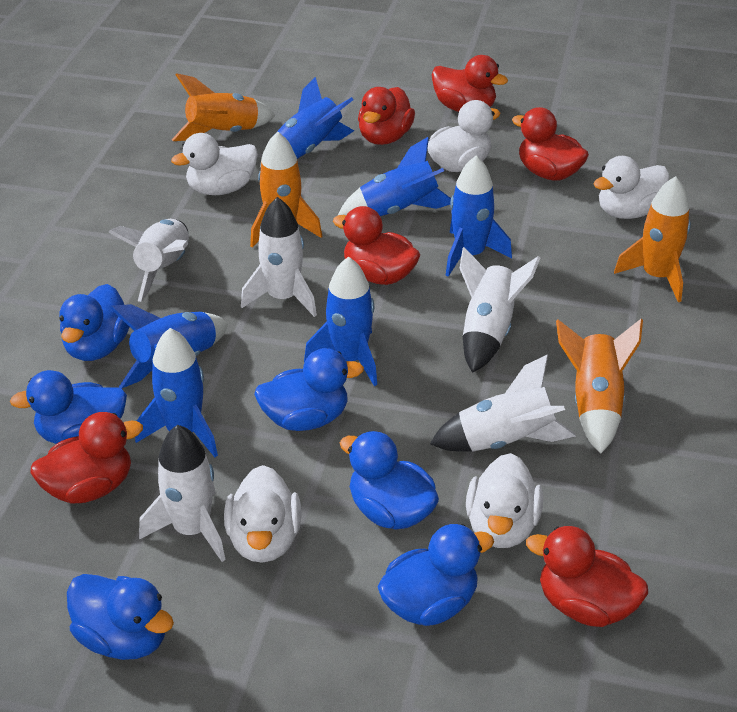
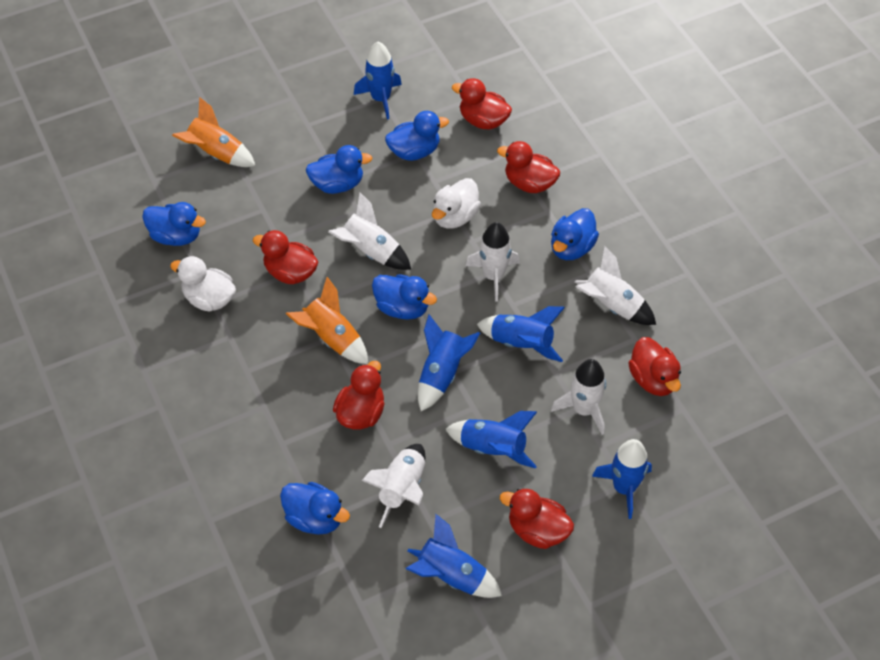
orange rocket: [172,73,275,141] [250,131,322,248] [556,319,643,454] [614,176,691,302] = 4 -> [172,97,256,167] [286,277,368,364] = 2
white duck: [171,133,258,195] [224,465,302,563] [427,100,500,172] [466,453,543,548] [594,156,669,219] = 5 -> [170,256,236,312] [432,178,481,228] = 2

